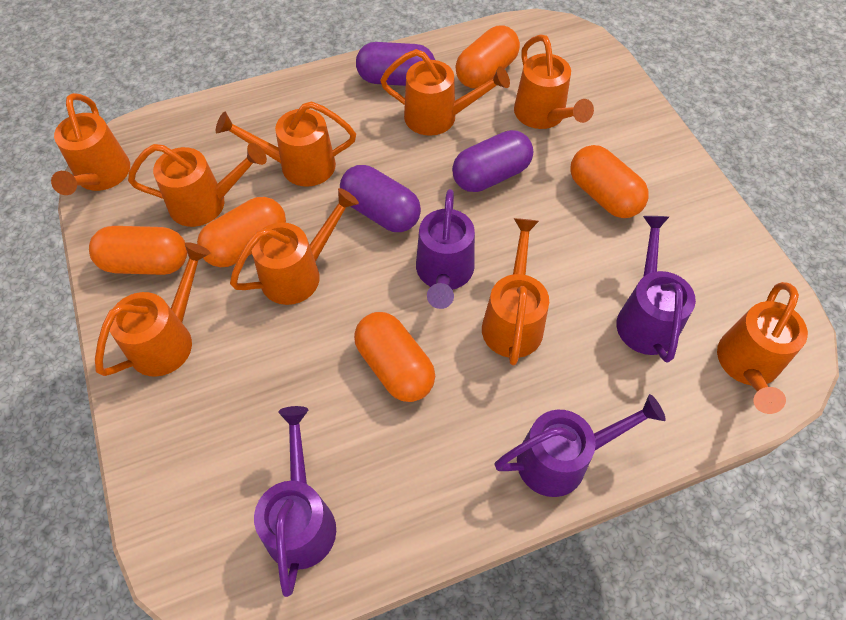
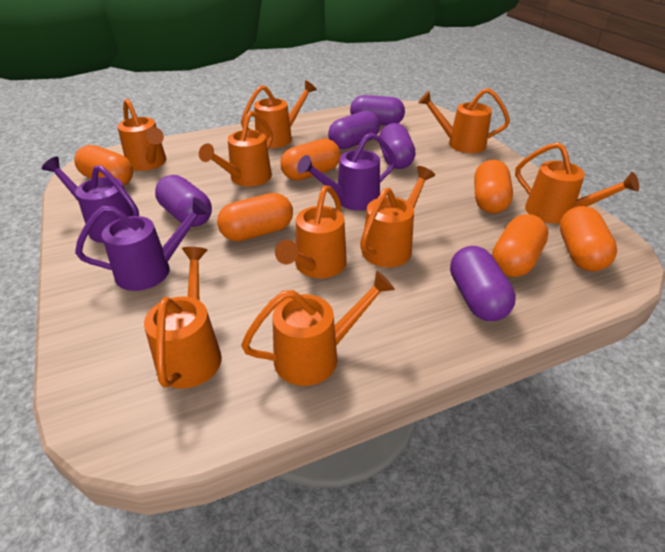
orange capsule: [89,226,187,275] [197,197,286,267] [354,312,435,402] [455,26,520,89] [570,145,649,218] = 5 -> [74,145,133,186] [217,193,293,241] [280,139,341,181] [474,160,513,213] [492,214,548,277] [560,206,617,271] = 6
purple capsule: [340,165,421,232] [356,42,435,86] [452,130,533,192] = 3 -> [155,175,212,227] [328,111,380,149] [350,95,405,126] [379,123,416,169] [450,246,516,321] = 5
purple watering can: [254,406,336,597] [416,189,475,309] [494,394,666,497] [616,216,696,362] = 4 -> [42,157,139,243] [75,197,211,291] [297,132,396,211] = 3

